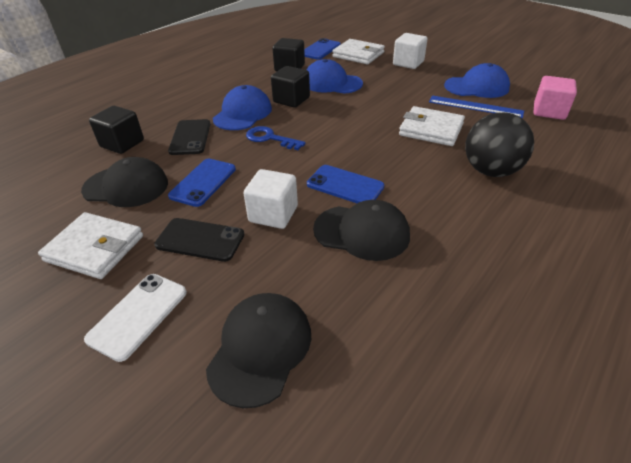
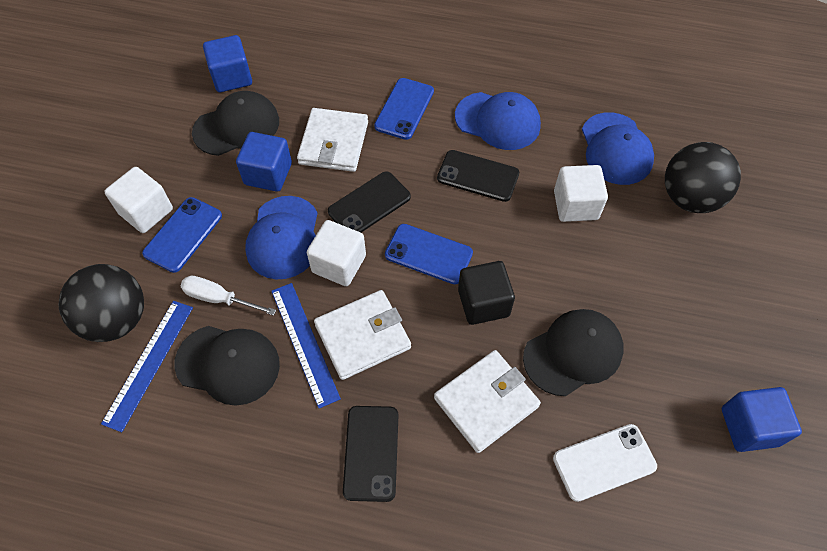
black ball: [465,112,534,177] = 1 -> [59,264,144,342] [665,142,741,213] = 2
black cube: [89,106,144,154] [271,66,310,108] [272,38,305,71] = 3 -> [458,261,515,325] = 1
black phone: [154,218,245,262] [168,119,210,155] = 2 -> [328,171,411,233] [343,406,398,502] [437,150,519,202] = 3
blue cube: none = 0 -> [203,35,252,92] [236,132,292,192] [722,387,802,452] = 3
blue key: [246,126,306,150] = 1 -> none = 0
blue ruler: [429,95,524,118] = 1 -> [101,301,193,432] [271,283,341,408] = 2
pink cube: [534,76,577,120] = 1 -> none = 0
white cube: [243,169,298,229] [393,33,427,69] = 2 -> [104,167,173,233] [307,220,366,286] [554,165,608,222] = 3
white screwdriver: none = 0 -> [180,276,276,316] = 1

